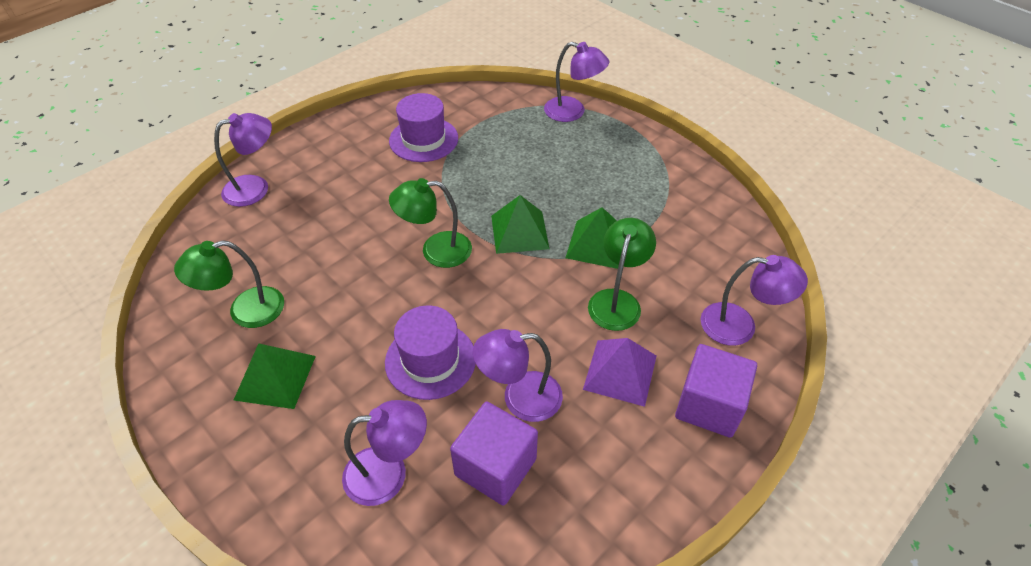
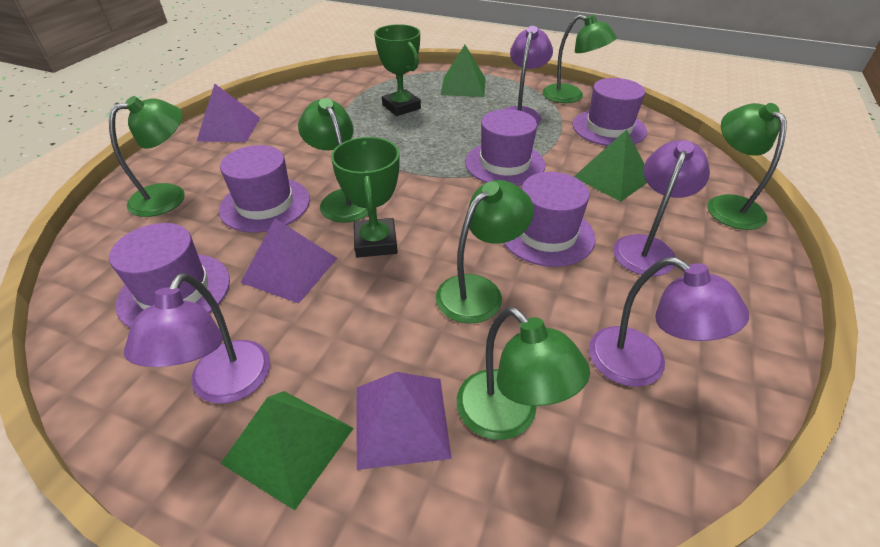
green lamp: [174,240,284,328] [389,178,472,268] [588,218,656,331] = 3 -> [109,96,185,217] [298,98,368,223] [436,180,534,324] [457,307,590,440] [542,14,617,103] [707,103,787,230] = 6
green trophy: none = 0 -> [331,137,400,258] [374,24,421,116] = 2
purple cube: [450,402,538,506] [675,344,757,438] = 2 -> none = 0
purple hat: [385,305,476,400] [389,93,458,162] = 2 -> [109,223,230,328] [219,145,310,233] [465,109,545,186] [504,172,596,267] [573,78,647,146] = 5
purple lamp: [214,113,272,207] [342,400,427,506] [473,329,563,422] [544,42,609,122] [700,255,808,346] = 5 -> [124,273,270,404] [505,26,553,125] [589,257,749,387] [613,140,710,276] = 4
purple pyramid: [583,338,656,407] = 1 -> [196,84,260,142] [240,218,337,303] [356,372,452,470] = 3

